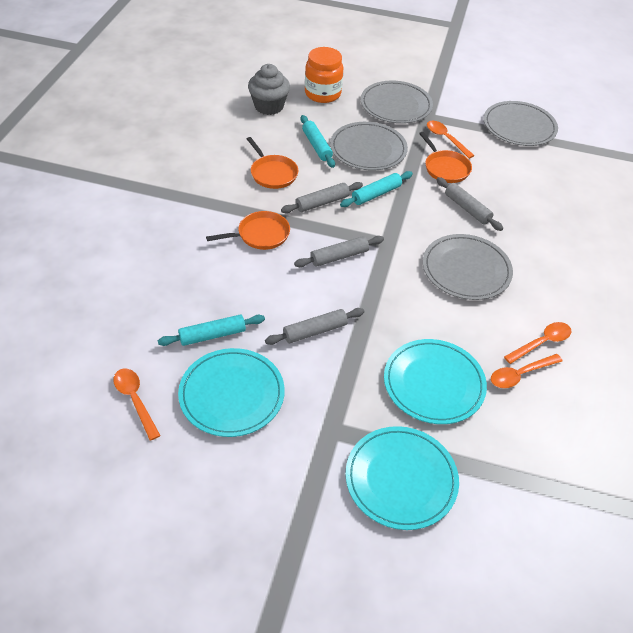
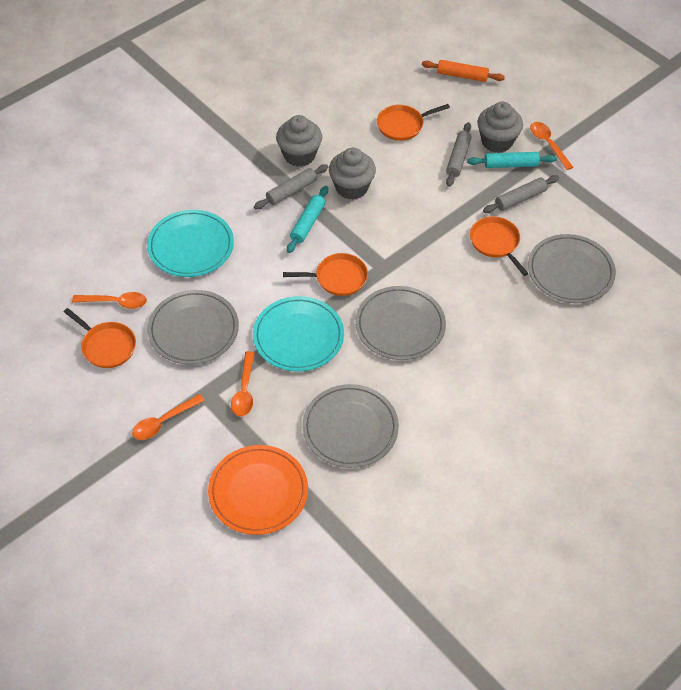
grey cupcake: [248,64,290,115] = 1 -> [276,115,322,167] [329,148,376,200] [477,102,523,153] = 3
grey rolling pin: [265,308,364,345] [281,182,363,213] [294,236,384,267] [436,177,503,231] = 4 -> [254,164,328,209] [446,122,472,187] [483,175,559,213] = 3
orange jar: [305,47,343,103] = 1 -> none = 0
orange pan: [206,211,290,250] [247,137,299,189] [419,132,472,183] = 3 -> [64,308,136,368] [283,253,368,296] [377,104,450,141] [470,216,529,276] = 4
orange plate: none = 0 -> [208,445,308,535] = 1
orange rolling pin: none = 0 -> [422,60,505,82] = 1
turquoise plate: [178,348,285,437] [345,426,459,530] [384,339,487,424] = 3 -> [147,210,234,277] [253,296,344,371] = 2
turquoise rolling pin: [158,315,265,346] [301,115,335,168] [340,171,413,207] = 3 -> [287,186,328,253] [467,152,557,168] = 2

